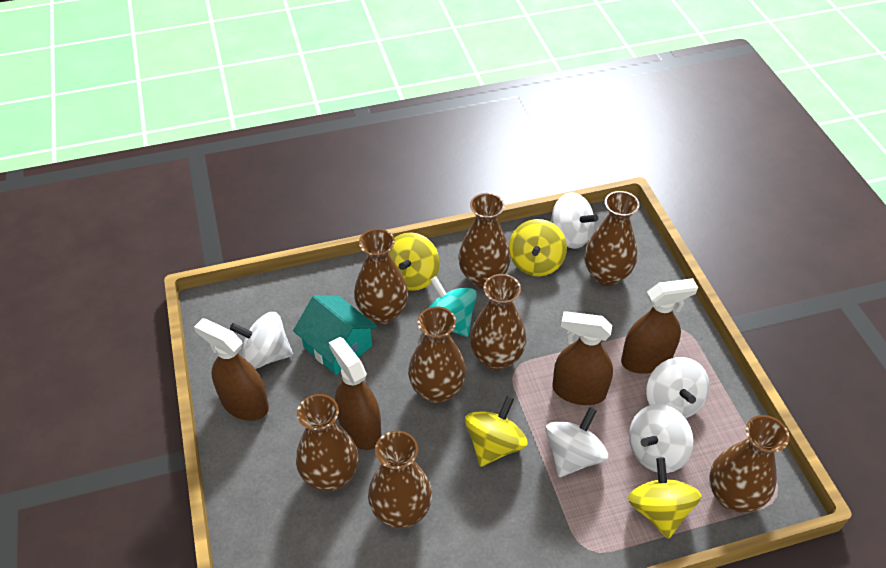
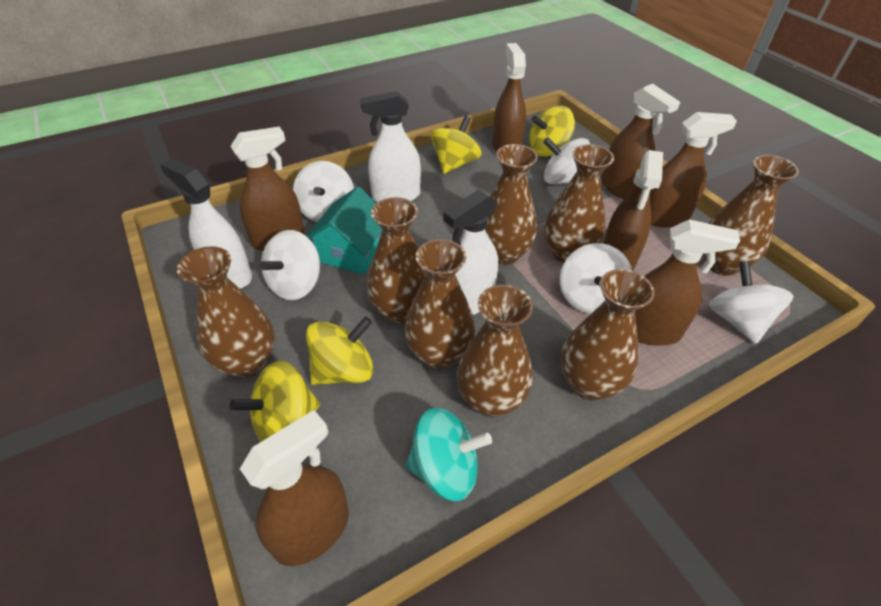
brown spray bottle: [194,318,269,421] [329,337,381,450] [553,311,613,405] [621,278,698,374] = 4 -> [231,127,304,251] [240,410,349,566] [492,43,526,153] [601,84,680,199] [603,150,663,271] [635,219,740,346] [650,112,737,228] = 7
white spray bottle: none = 0 -> [160,158,252,289] [360,91,421,202] [443,190,498,315] = 3

